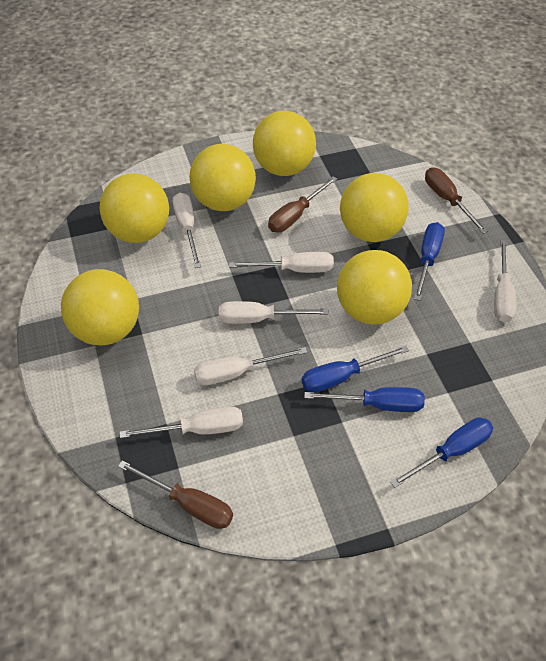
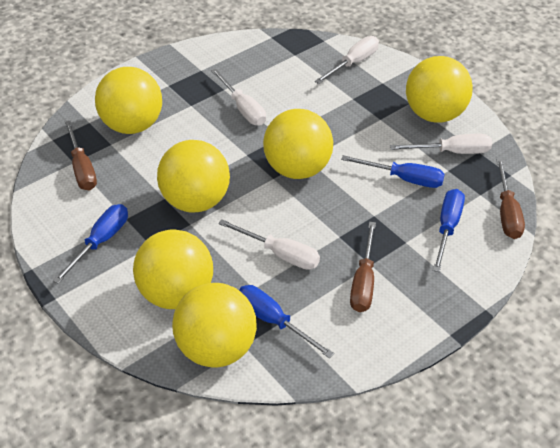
white screwdriver: [120,406,243,438] [173,193,201,268] [194,347,308,385] [219,301,329,324] [229,251,334,273] [494,240,517,323] = 6 -> [211,69,266,125] [218,219,320,270] [315,36,379,84] [390,134,492,154] = 4

